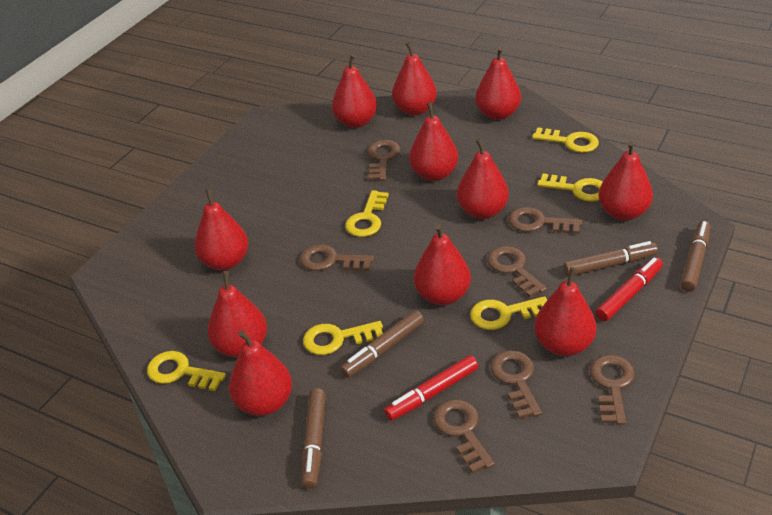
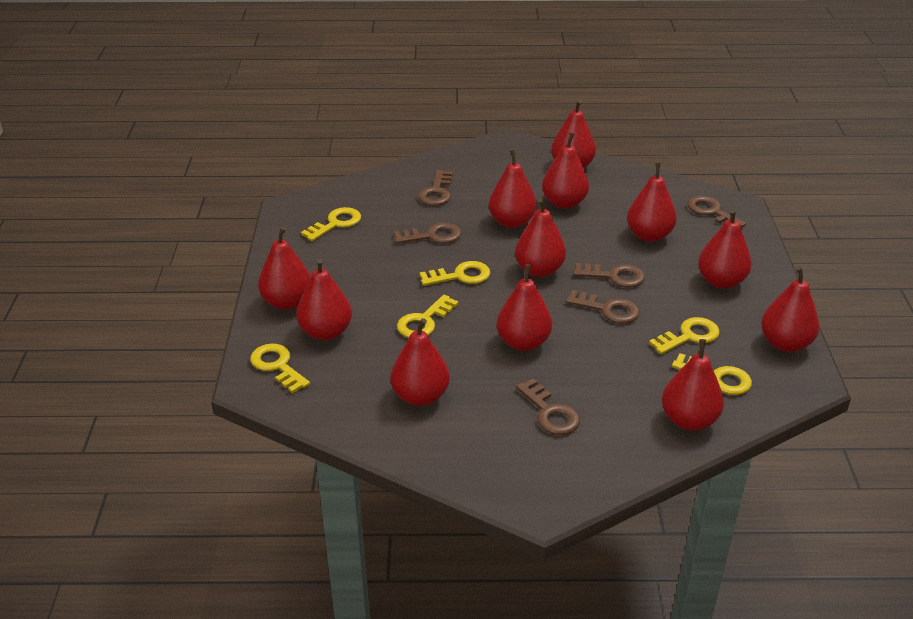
brown key: [300,244,374,271] [367,140,400,181] [433,399,495,474] [487,246,547,297] [491,350,542,419] [508,207,582,234] [590,355,635,425] = 7 -> [394,223,461,244] [418,170,453,206] [516,378,580,435] [566,290,639,323] [573,263,645,288] [688,196,746,228] = 6
brown marker: [302,388,326,489] [340,310,424,378] [563,241,658,276] [680,221,710,292] = 4 -> none = 0
red marker: [384,355,478,421] [596,257,663,321] = 2 -> none = 0
red pear: [194,188,248,270] [207,271,267,358] [229,331,292,416] [332,54,377,128] [392,42,437,116] [409,102,458,181] [414,224,471,305] [457,138,509,219] [475,47,521,120] [534,267,596,356] [598,141,653,220] = 11 -> [258,227,311,310] [296,258,352,340] [390,318,450,406] [489,150,537,228] [497,264,552,351] [515,198,566,277] [542,132,589,209] [551,100,596,168] [627,162,677,242] [662,339,724,431] [698,209,752,289] [761,267,820,352] = 12

